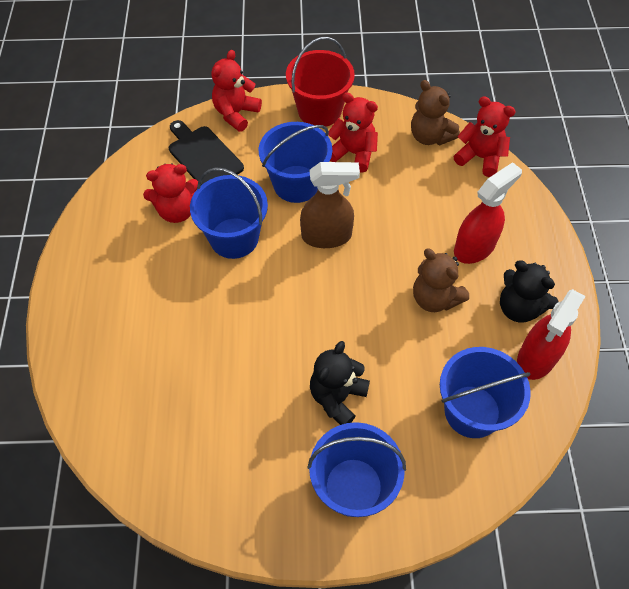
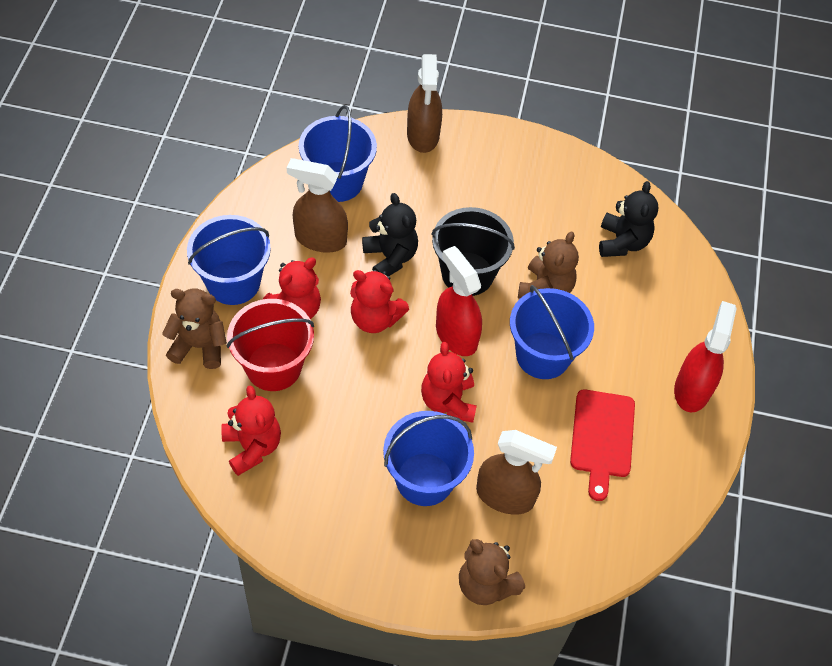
black bucket: none = 0 -> [431,207,515,296] = 1
black cutting board: [169,120,244,185] = 1 -> none = 0
brown spray bottle: [300,162,360,248] = 1 -> [287,158,348,253] [407,54,442,153] [476,430,557,515] = 3
brown teddy bear: [411,80,460,145] [413,248,469,312] = 2 -> [162,288,227,369] [459,539,525,605] [518,231,579,299] = 3
red cutting board: none = 0 -> [570,389,635,501] = 1

